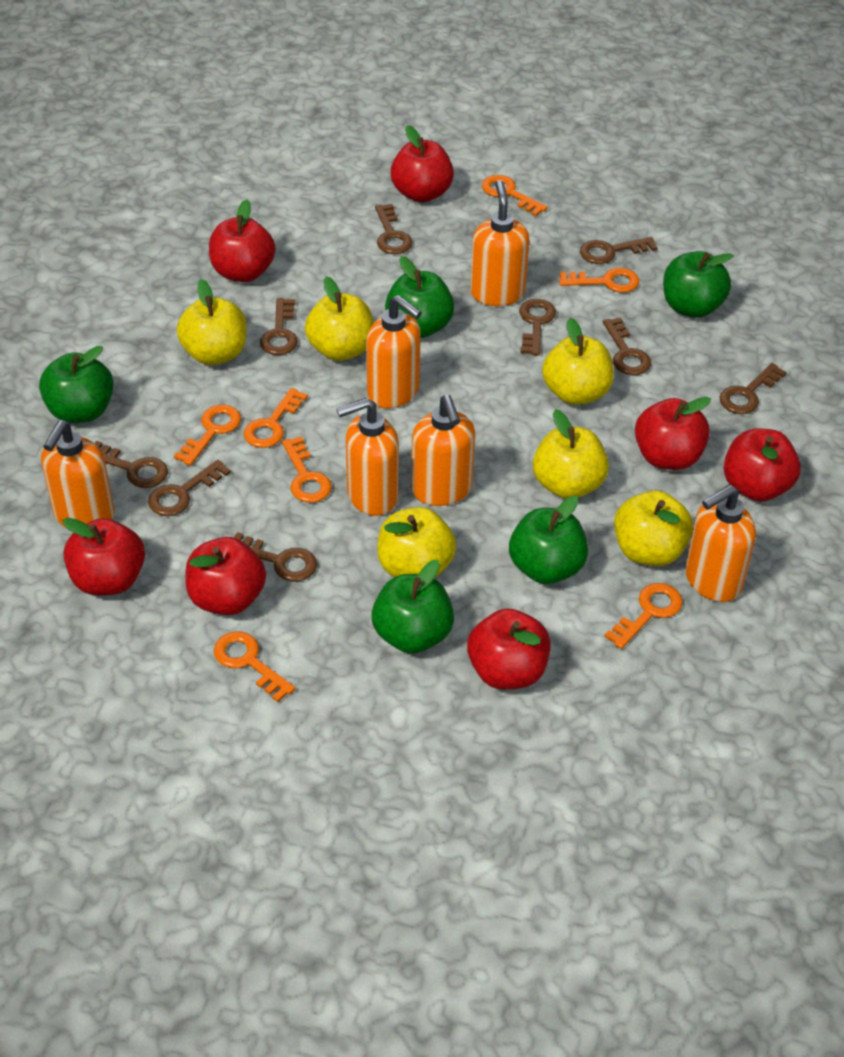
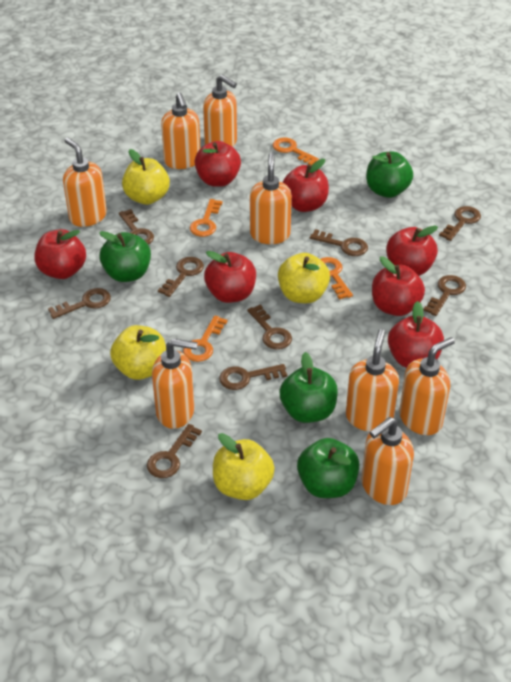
green apple: [39,346,114,423] [371,560,454,654] [385,256,454,338] [509,496,588,584] [663,251,734,318] = 5 -> [99,231,151,282] [279,352,338,423] [297,438,359,498] [366,151,413,198] = 4
orange key: [174,405,241,466] [214,631,295,702] [243,388,308,448] [282,436,332,503] [482,175,548,216] [559,268,639,293] [604,583,683,649] = 7 -> [183,315,228,362] [190,199,223,237] [273,138,319,165] [320,257,353,300] = 4
orange soap dispenser: [41,420,114,529] [337,398,399,516] [366,295,422,408] [411,395,475,506] [470,180,529,306] [685,485,756,602] = 6 -> [63,138,107,227] [152,339,197,429] [161,93,201,169] [203,75,237,147] [250,152,292,244] [346,329,399,432] [361,417,414,505] [399,337,455,435] = 8
yellow apple: [177,279,247,365] [305,276,374,361] [377,507,456,577] [533,409,609,499] [542,318,614,405] [614,490,693,566] = 6 -> [110,325,166,380] [122,149,170,205] [213,433,275,500] [278,253,330,303] = 4

